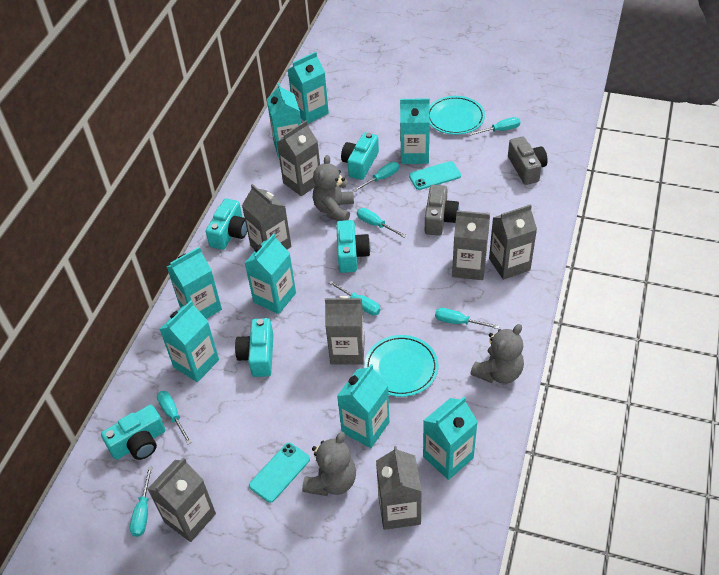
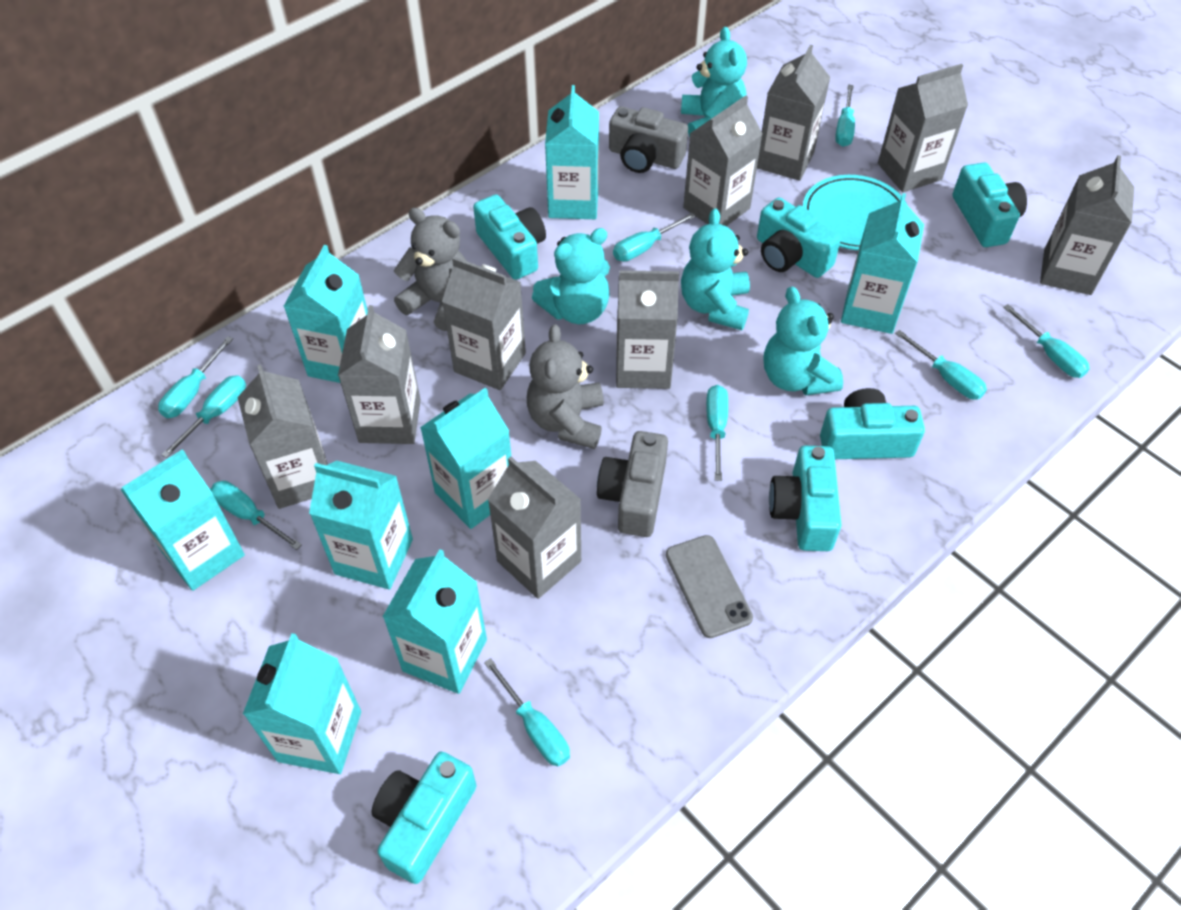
grey carton: [148,458,216,542] [242,184,291,249] [277,121,320,196] [325,296,365,365] [376,446,422,530] [452,210,490,280] [489,204,537,280] = 7 -> [237,364,328,509] [338,305,421,444] [442,257,526,390] [487,457,581,599] [616,270,679,389] [683,96,762,226] [757,45,830,181] [878,64,968,192] [1040,155,1134,295] = 9
grey phone: none = 0 -> [666,535,753,638] = 1
grey teddy bear: [302,432,356,496] [313,155,354,221] [470,324,524,384] = 3 -> [394,208,466,331] [527,324,604,449] = 2
turquoise camera: [101,405,165,460] [206,199,247,250] [235,318,274,377] [336,220,371,273] [341,132,379,180] = 5 -> [371,751,476,884] [473,194,546,280] [757,197,841,278] [769,446,841,551] [820,388,925,459] [953,162,1027,247] = 6
turquoise phone: [249,443,310,503] [409,161,461,190] = 2 -> none = 0
turquoise plate: [364,335,438,397] [430,96,485,135] = 2 -> [803,175,907,250] = 1
turquoise screwdriver: [130,467,152,537] [157,391,192,444] [329,281,381,315] [353,162,399,192] [357,208,407,238] [435,308,499,329] [469,117,520,136] = 7 -> [158,336,233,418] [161,375,246,458] [210,481,302,550] [484,658,570,766] [613,213,696,261] [706,385,728,481] [835,85,855,147] [895,330,987,400] [1003,304,1090,378] = 9
turquoise teddy bear: none = 0 -> [532,228,610,324] [681,27,747,137] [681,208,750,330] [764,286,843,396] = 4

